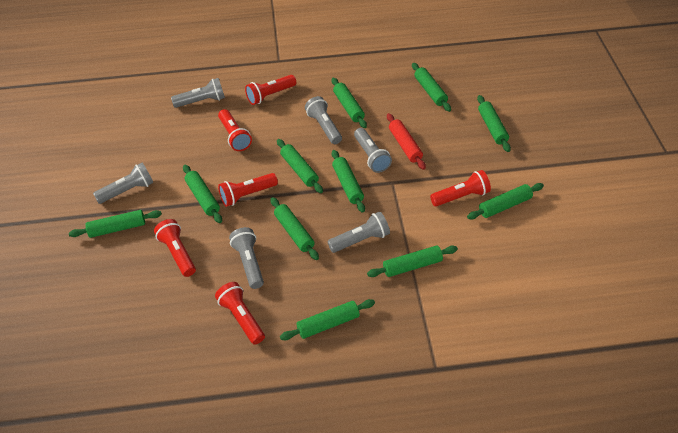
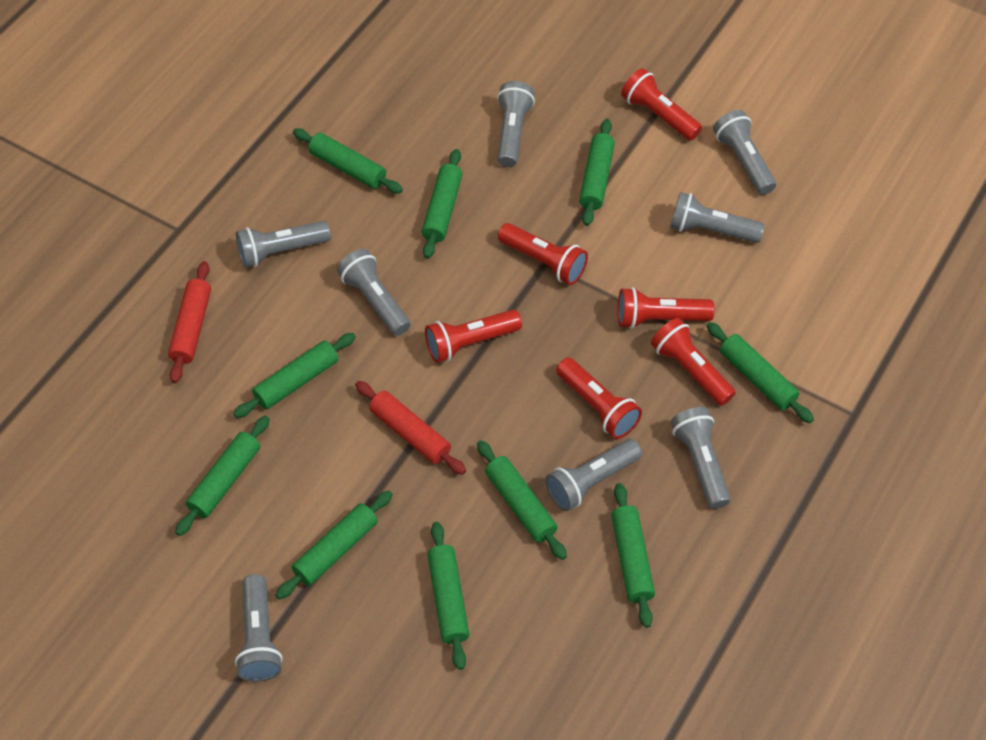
green rolling pin: [69,210,162,238] [183,165,222,223] [270,197,319,260] [277,139,323,193] [280,299,375,340] [332,78,367,128] [332,150,365,213] [367,246,458,277] [412,63,451,112] [467,183,544,219] [477,95,511,152] = 11 -> [175,416,270,536] [233,333,356,418] [275,491,393,600] [293,129,403,193] [422,149,463,259] [427,522,469,670] [477,440,567,560] [579,119,615,226] [611,483,655,628] [707,322,814,423] = 10
grey flashlight: [93,162,153,204] [171,78,225,108] [229,227,264,289] [305,96,342,144] [327,212,390,253] [354,128,392,173] = 6 -> [235,574,283,682] [236,221,331,268] [337,249,411,336] [497,81,535,167] [545,439,642,511] [670,192,765,243] [671,407,731,509] [713,110,776,195] = 8
red rolling pin: [387,113,426,170] = 1 -> [168,261,211,383] [355,381,466,475] = 2

